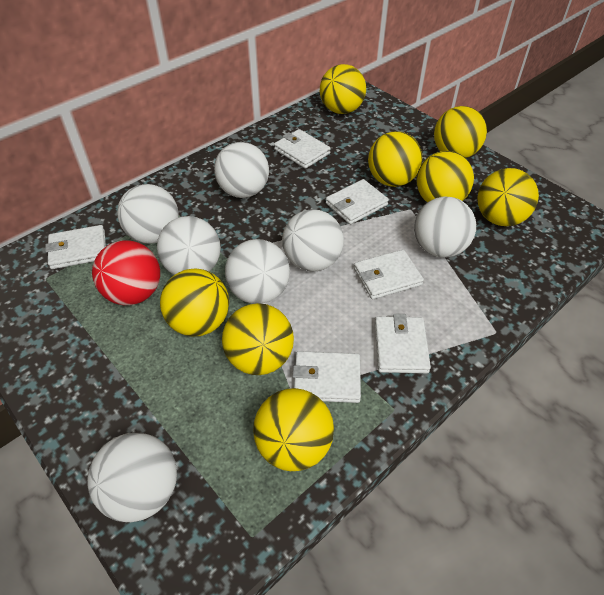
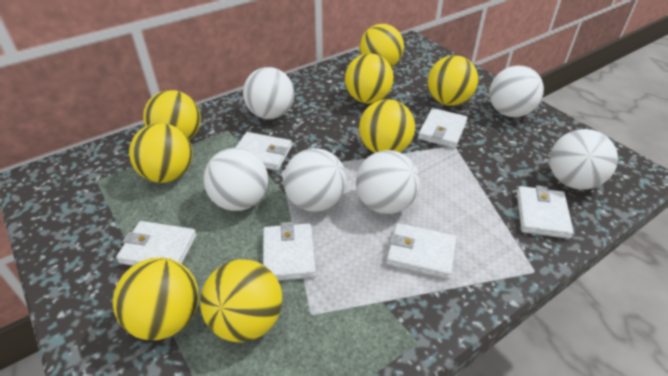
red ball: [92,240,160,305] = 1 -> none = 0
white ball: [87,433,177,522] [117,184,179,244] [157,216,221,275] [214,142,269,198] [225,239,290,304] [282,209,344,272] [414,197,476,257] = 7 -> [203,148,268,211] [243,67,294,119] [283,148,347,212] [356,150,420,214] [489,65,544,117] [550,129,618,190] = 6

